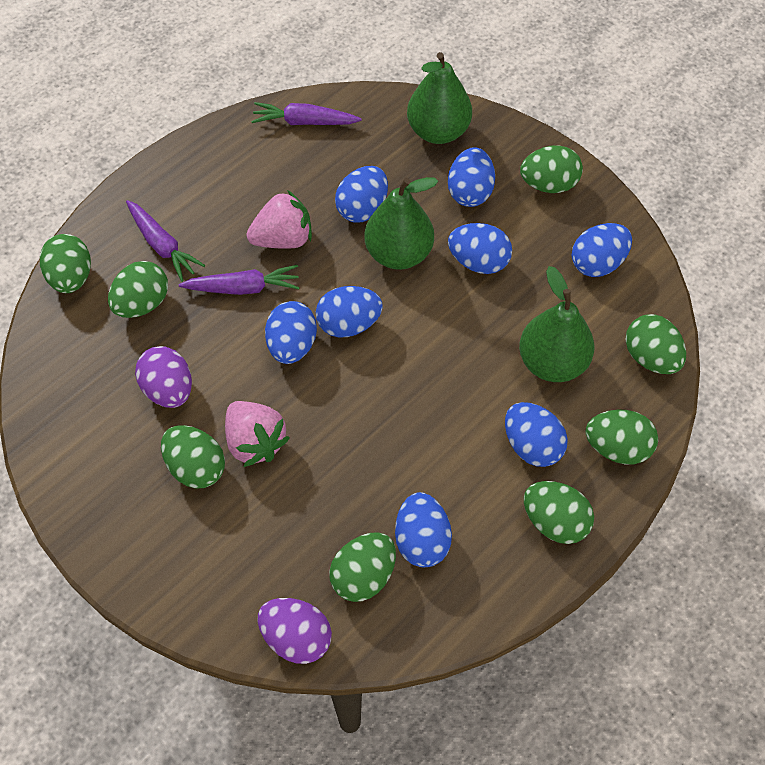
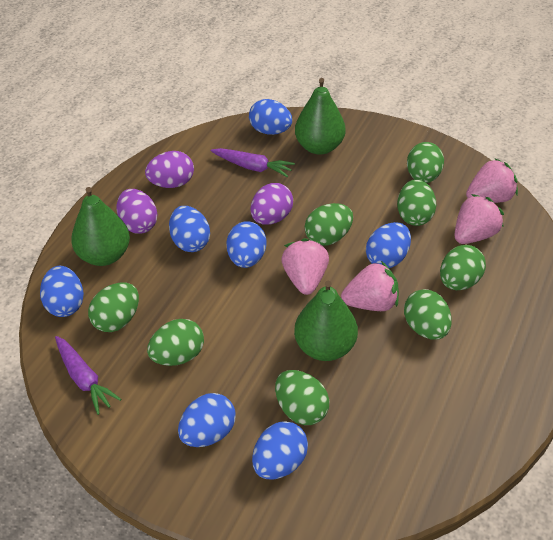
blue egg: [265,301,317,364] [316,286,383,337] [335,166,388,223] [395,492,452,567] [448,147,495,207] [448,223,512,274] [505,402,568,467] [572,223,632,277] = 8 -> [40,266,84,317] [169,206,210,252] [178,393,236,447] [226,221,267,268] [249,99,292,135] [252,421,308,479] [366,222,411,268] = 7
pink strawberry: [225,401,290,467] [247,190,312,249] = 2 -> [281,238,329,295] [341,261,399,311] [454,194,504,244] [466,158,518,203] = 4
purple carrot: [126,200,205,282] [179,265,300,295] [251,102,362,125] = 3 -> [55,336,121,415] [211,148,295,177] = 2
purple egg: [135,346,192,408] [258,598,332,664] = 2 -> [117,189,157,234] [145,151,194,188] [250,183,293,225] = 3

